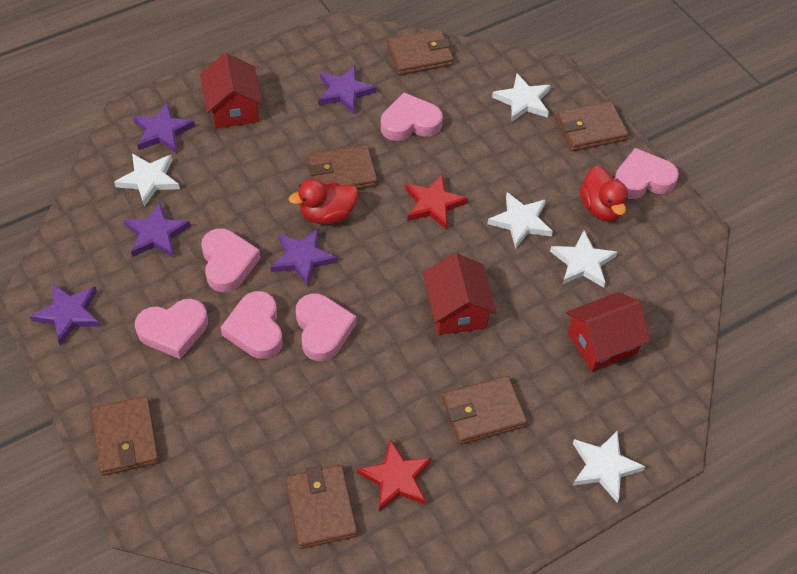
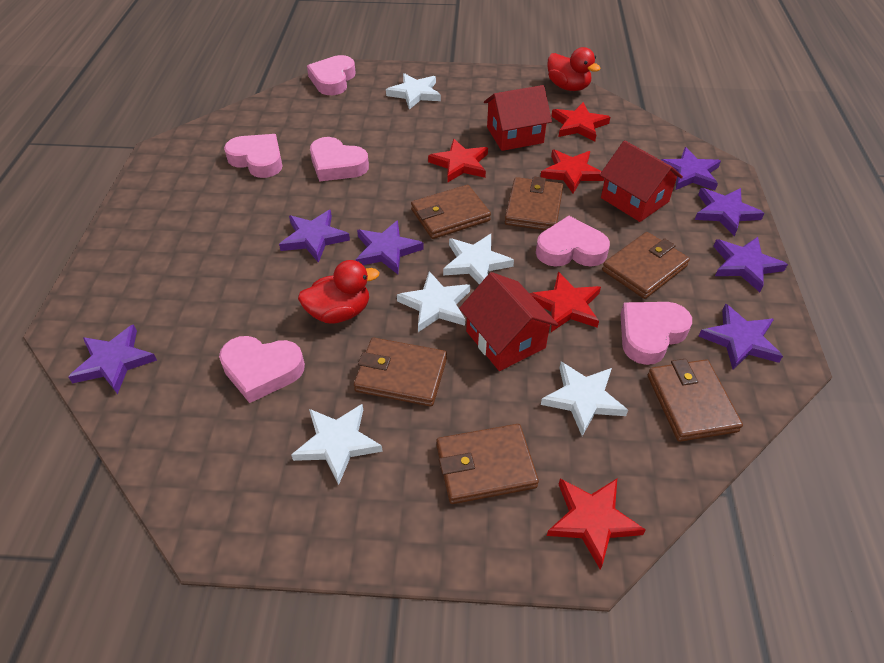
purple star: [30,284,101,345] [124,202,191,257] [133,102,195,153] [270,228,338,287] [318,65,376,114] = 5 -> [68,324,157,394] [279,210,350,263] [356,220,424,274] [661,147,721,190] [695,188,765,236] [698,304,783,369] [713,237,788,292] = 7
red star: [357,439,432,512] [405,175,468,230] = 2 -> [428,139,488,183] [530,271,601,332] [540,149,604,193] [547,479,646,569] [551,102,610,142] = 5

